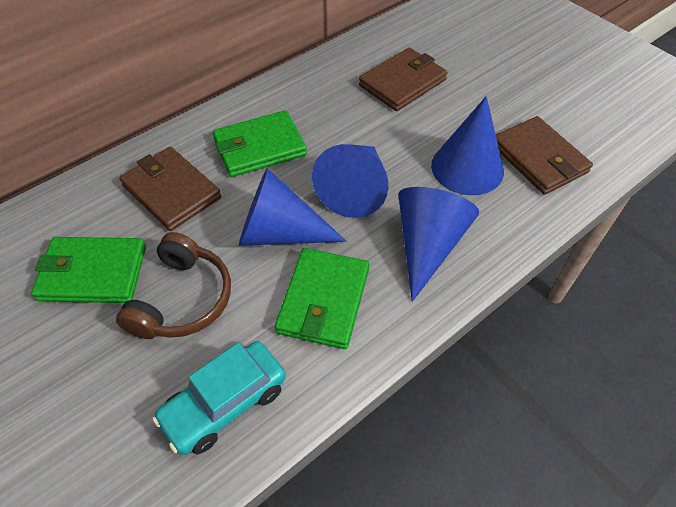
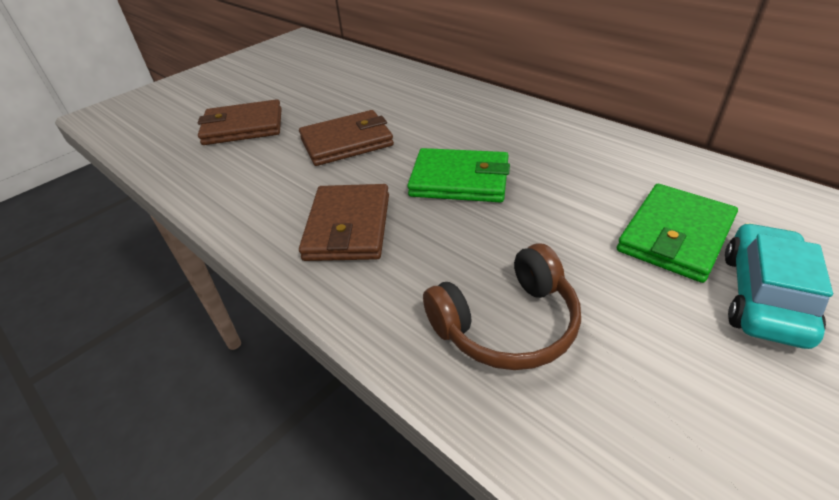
blue cone: [239,168,347,246] [312,144,388,218] [398,187,479,302] [431,96,504,195] = 4 -> none = 0
green wallet: [31,237,146,303] [213,110,307,177] [275,248,369,349] = 3 -> [407,148,510,202] [617,184,738,283] = 2

